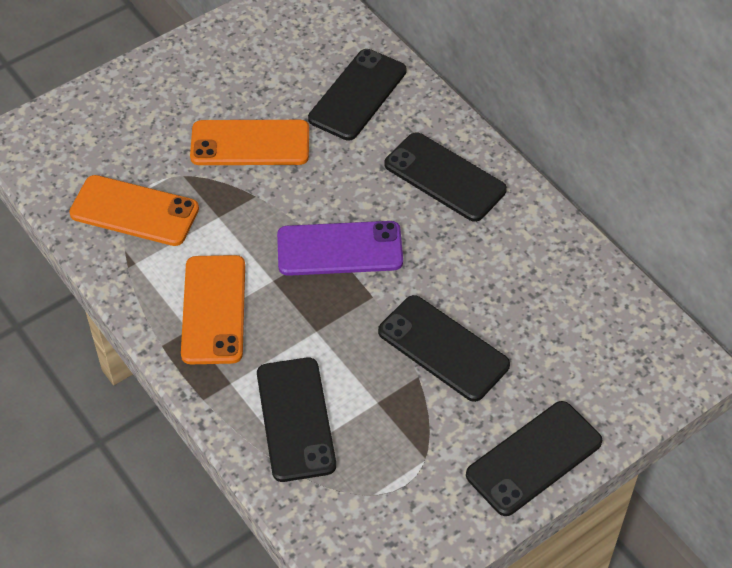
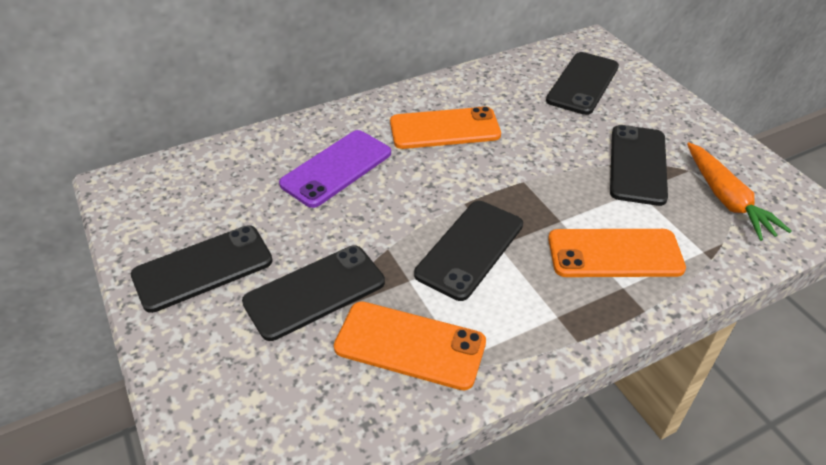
orange carrot: none = 0 -> [687,142,791,241] = 1

